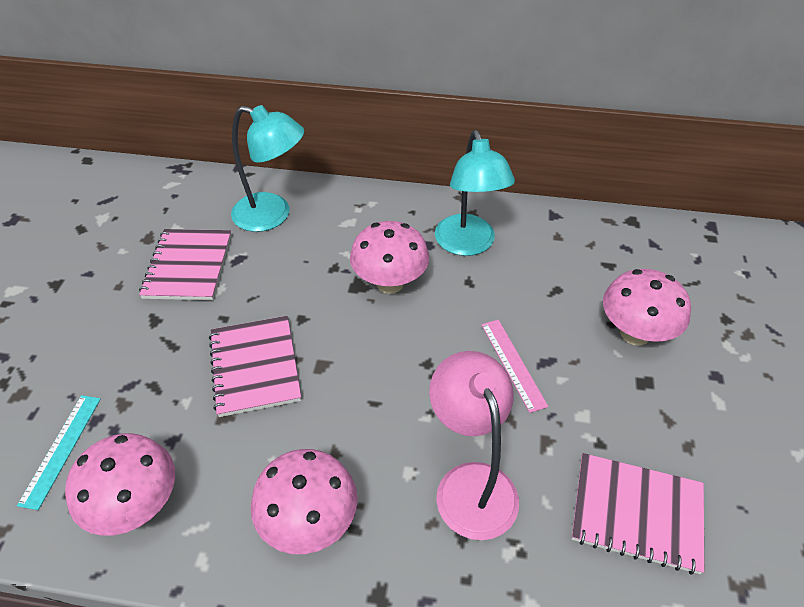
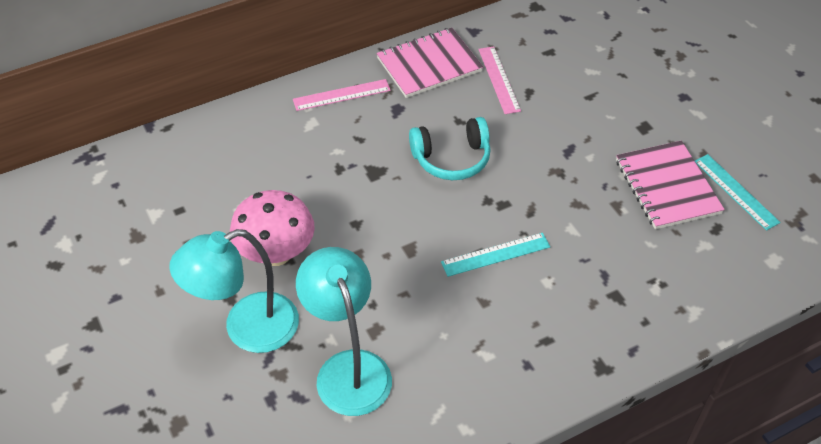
pink lamp: [429,351,519,540] = 1 -> none = 0
pink mushroom: [65,433,175,536] [251,449,358,554] [350,221,429,294] [603,269,691,346] = 4 -> [230,190,315,266] = 1
pink notebook: [139,229,231,300] [209,316,301,417] [571,453,705,574] = 3 -> [376,28,483,98] [616,141,725,229] = 2
pink ruler: [481,320,548,413] = 1 -> [293,79,391,111] [478,46,521,114] = 2
turquoise headphones: none = 0 -> [409,117,491,180] = 1
turquoise ruler: [17,395,101,510] = 1 -> [441,233,550,277] [695,154,780,231] = 2

